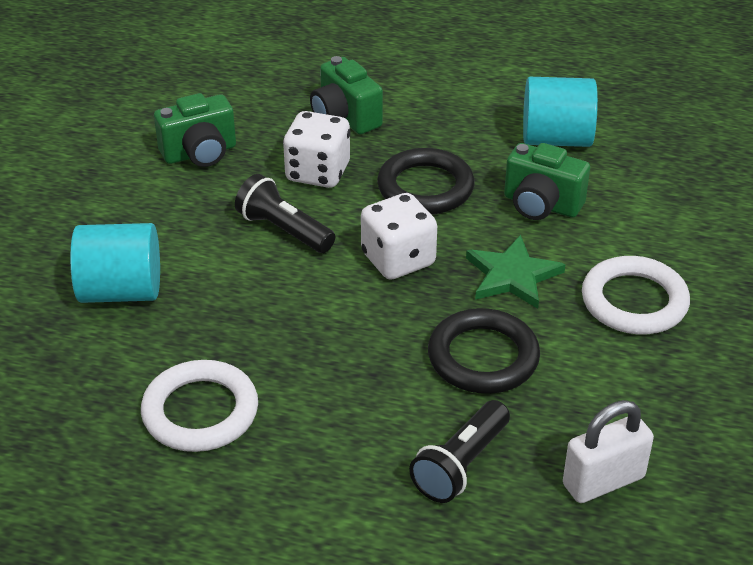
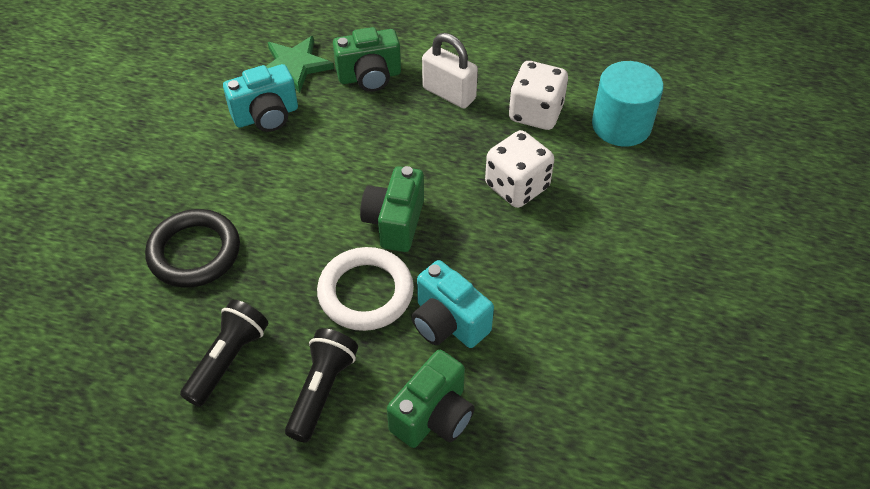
black ring: [377,148,475,214] [428,308,540,394] = 2 -> [145,209,240,288] = 1
turquoise camera: none = 0 -> [223,64,298,132] [411,260,494,348] = 2
turquoise cylinder: [70,223,160,303] [523,77,598,147] = 2 -> [592,61,664,147] = 1
white ring: [141,360,258,452] [582,256,690,334] = 2 -> [317,247,414,331] = 1

